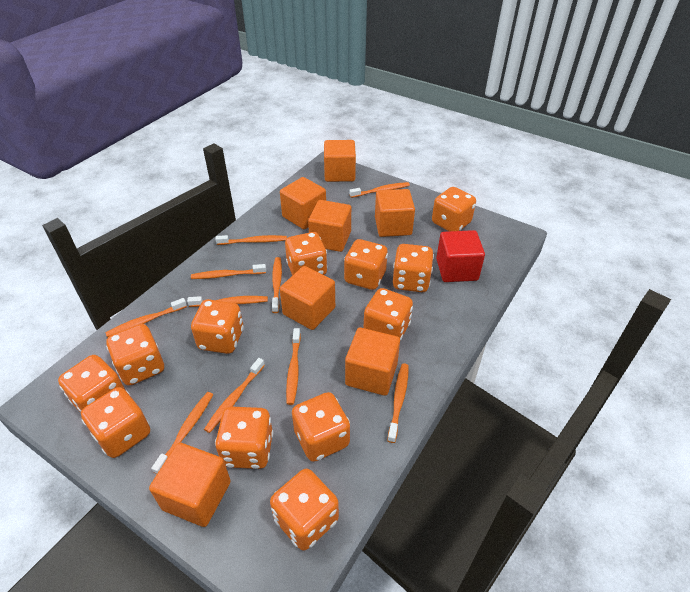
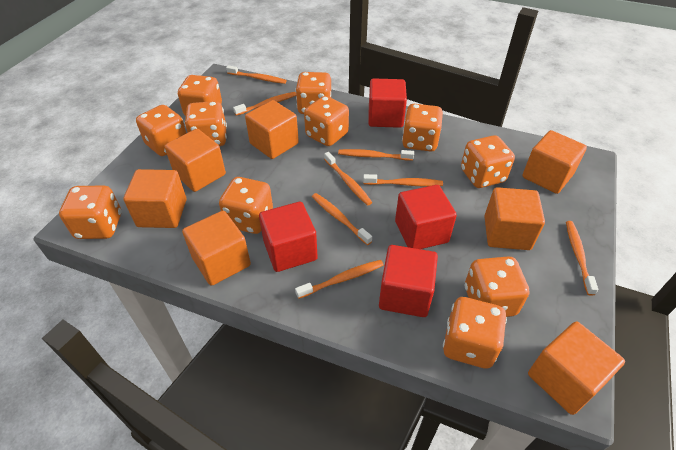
orange dice: [58,355,125,413] [81,387,150,458] [106,324,164,386] [191,299,244,354] [215,406,273,469] [270,469,339,551] [285,232,327,276] [292,392,350,462] [344,239,388,290] [364,288,413,340] [393,244,434,292] [432,187,476,231] = 12 -> [59,185,121,239] [136,105,186,156] [178,75,222,116] [184,101,227,146] [219,177,273,234] [295,72,331,114] [304,96,349,146] [402,104,443,152] [443,297,507,369] [461,135,515,188] [465,256,530,317] = 11
orange toothbrush: [105,298,187,337] [151,392,213,474] [187,296,268,307] [191,264,266,279] [204,358,265,433] [215,235,287,245] [272,257,282,313] [286,328,301,405] [349,182,410,198] [387,363,409,443] = 10 -> [226,65,287,84] [233,92,296,116] [295,260,384,299] [312,193,372,245] [324,152,372,206] [338,149,414,161] [363,174,443,186] [566,221,598,296] = 8
red cube: [436,230,485,282] = 1 -> [259,202,318,272] [368,78,407,128] [379,245,438,317] [395,185,457,249] = 4

